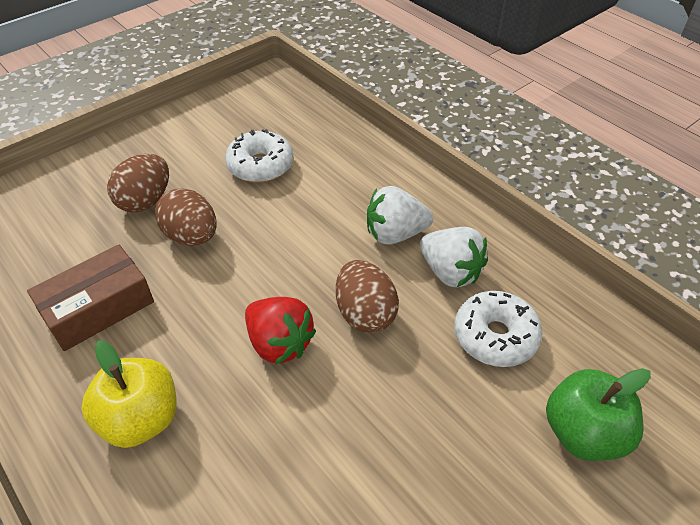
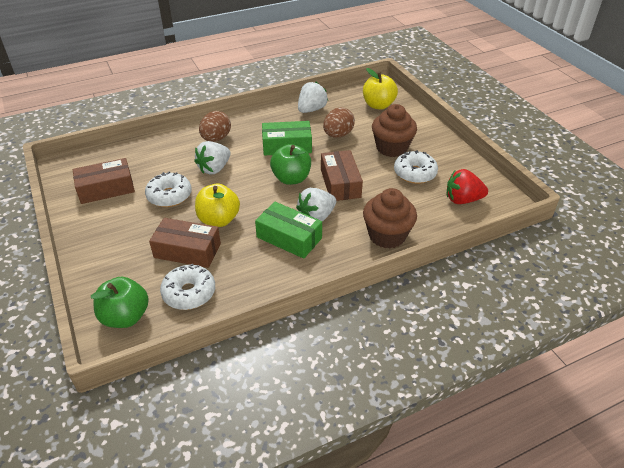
brown box: [27,245,154,351] = 1 -> [73,158,135,204] [149,218,221,268] [321,150,363,201] = 3
brown cupcake: none = 0 -> [363,188,417,249] [372,104,417,157] = 2
brown egg: [107,154,169,212] [155,188,217,246] [336,260,399,333] = 3 -> [199,111,231,142] [323,107,355,138] = 2
green apple: [546,368,651,461] = 1 -> [91,277,149,328] [270,144,311,185] = 2
green box: none = 0 -> [255,202,322,259] [262,121,312,156] = 2
white donut: [225,129,293,183] [455,291,542,367] = 2 -> [145,172,192,207] [160,263,215,310] [394,150,438,184] = 3
white strawberry: [367,186,433,245] [420,227,488,287] = 2 -> [194,141,231,174] [296,188,336,222] [298,82,328,113] = 3
yellow apple: [81,340,177,448] = 1 -> [195,184,240,227] [363,68,398,109] = 2

